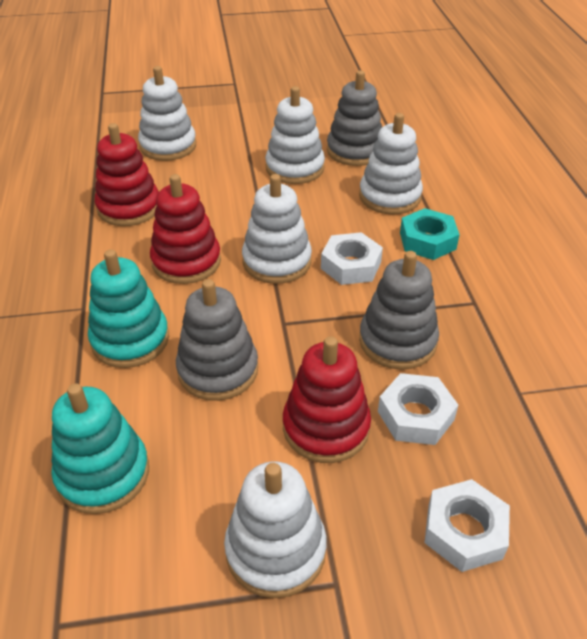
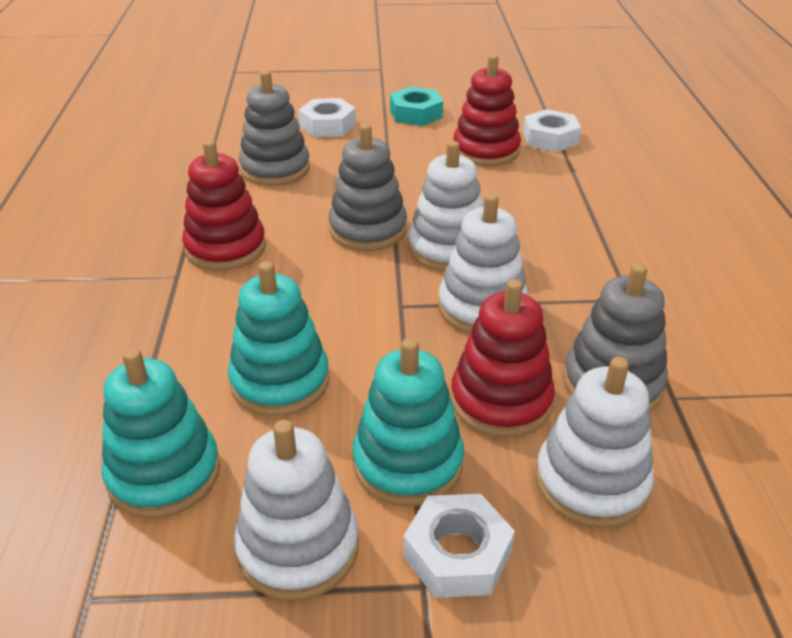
turquoise stacking toy: [51,383,149,514] [88,249,169,368] = 2 -> [102,348,220,518] [228,261,329,416] [352,338,464,506] = 3
white stacking toy: [138,66,196,161] [224,461,327,598] [242,174,312,284] [265,86,325,184] [359,113,423,215] = 5 -> [234,420,359,600] [408,141,484,272] [438,194,528,334] [535,357,654,528] = 4

